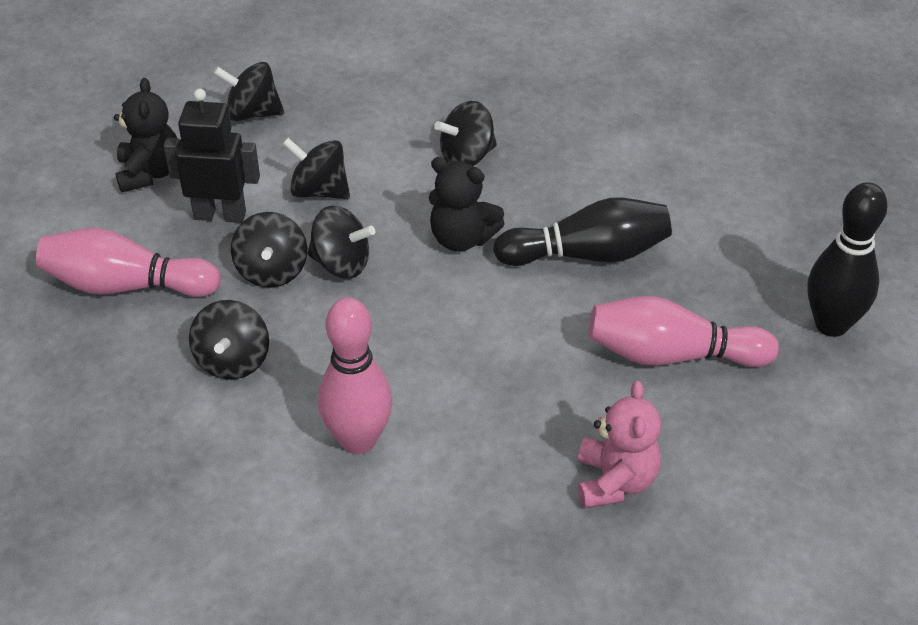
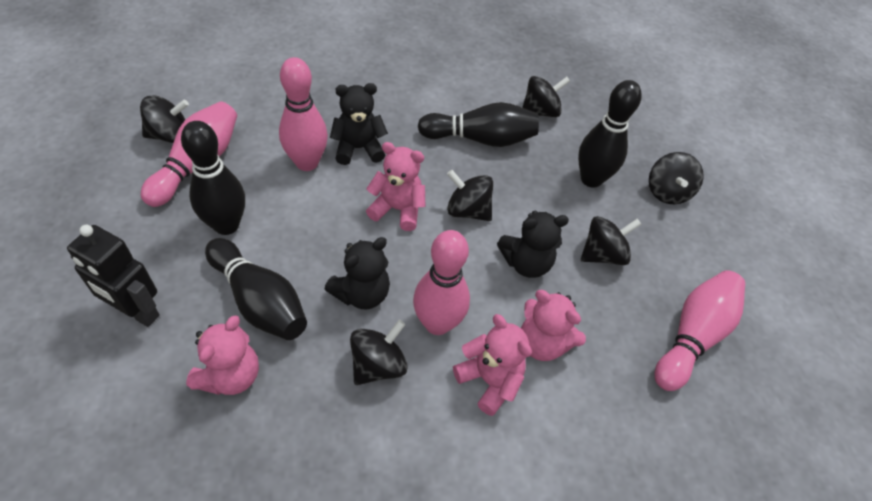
black bowling pin: [493,198,672,266] [808,182,888,337] = 2 -> [181,121,245,235] [205,238,307,340] [418,102,539,147] [578,80,642,188] = 4
black teddy bear: [114,78,177,193] [429,157,505,252] = 2 -> [325,237,390,310] [330,83,388,165] [497,211,569,278] = 3
pink bowling pin: [36,228,221,297] [318,298,392,454] [589,296,779,367] = 3 -> [141,101,237,207] [279,57,328,171] [413,230,470,335] [655,270,745,391] = 4
pink teddy bear: [578,381,661,509] = 1 -> [186,315,259,395] [366,142,425,231] [453,314,532,416] [521,290,586,361] = 4

